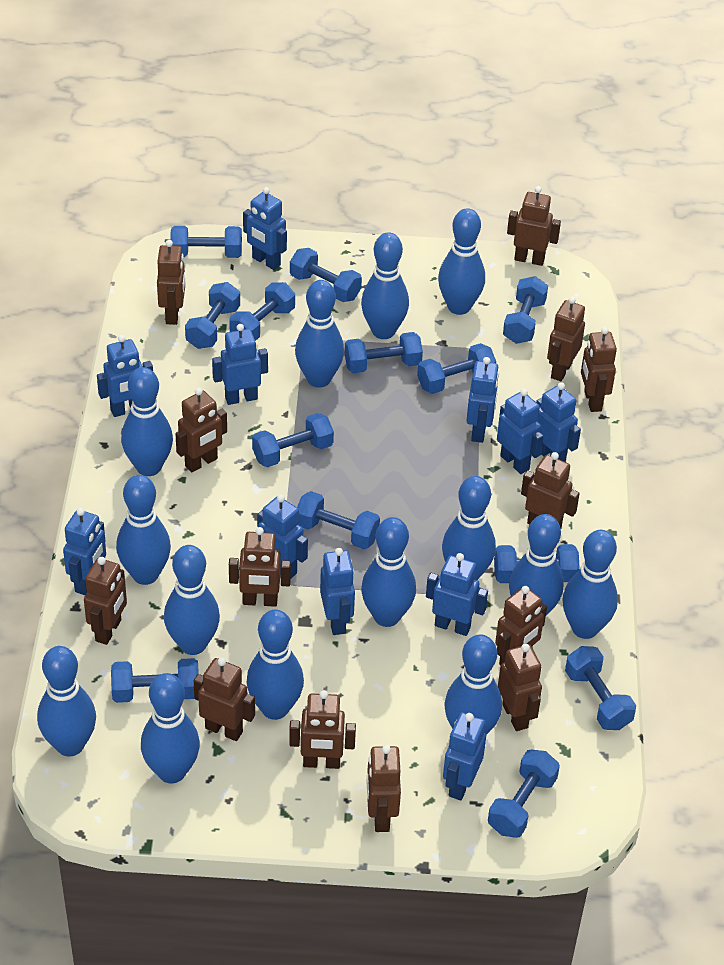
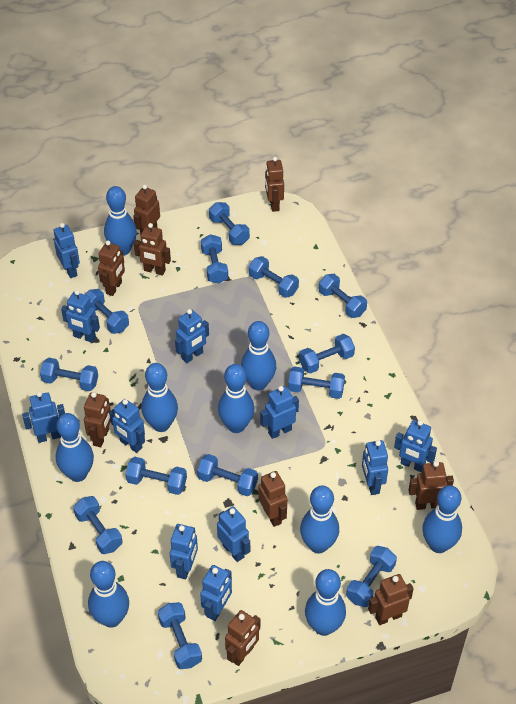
blue bowling pin: [37,646,96,756] [116,475,171,585] [121,367,173,476] [141,673,200,784] [164,545,220,655] [247,609,304,720] [295,280,344,388] [361,232,409,339] [361,517,416,627] [438,208,485,315] [442,476,496,580] [445,634,502,735] [509,514,564,616] [562,530,618,639] = 14 -> [56,413,94,482] [88,561,129,628] [104,186,137,256] [141,363,178,432] [218,364,254,433] [241,321,276,390] [300,486,339,554] [305,569,346,636] [422,485,462,553] = 9
brown robot: [84,557,127,645] [157,240,185,325] [175,388,227,472] [194,657,255,741] [229,527,291,607] [289,690,356,769] [367,745,401,832] [495,586,547,666] [498,644,542,731] [507,186,561,266] [521,452,580,528] [547,297,585,381] [581,327,617,412] = 13 -> [84,392,111,447] [98,241,125,296] [133,185,160,236] [134,223,171,276] [225,610,260,666] [258,471,287,527] [265,157,284,212] [368,574,414,625] [408,461,454,510] = 9

